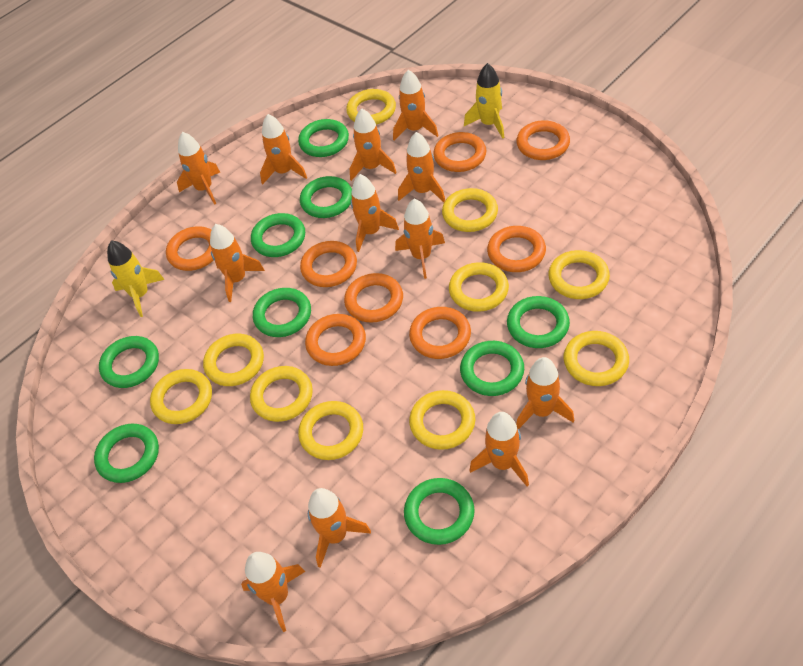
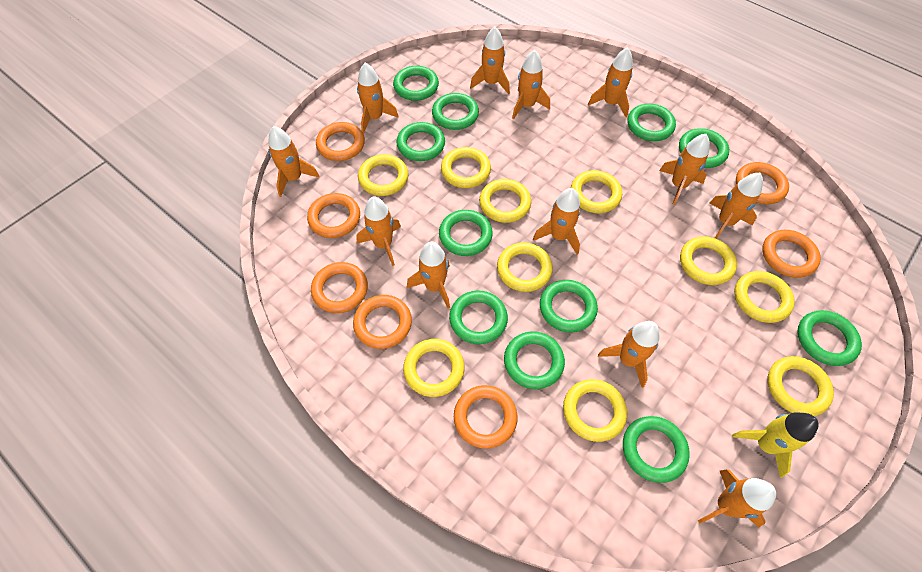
green ring: [94,424,159,483] [99,336,159,388] [251,213,305,257] [253,288,311,337] [298,119,349,157] [300,176,352,218] [404,478,475,545] [460,341,524,396] [507,296,570,348] = 9 -> [393,66,439,101] [396,122,445,161] [432,93,479,130] [439,210,493,256] [449,291,508,344] [504,332,565,389] [540,280,598,333] [623,416,690,483] [628,104,676,141] [679,128,729,168] [797,310,862,366] = 11
orange ring: [166,226,214,271] [300,241,357,287] [305,314,366,366] [344,273,403,323] [409,307,471,359] [433,132,486,172] [487,226,546,272] [516,120,570,160] = 8 -> [307,193,360,238] [311,262,368,313] [316,122,365,161] [353,295,412,349] [454,385,518,449] [736,162,789,204] [762,230,821,278] = 7
yellow rocket: [107,241,165,317] [464,63,504,139] = 2 -> [732,412,819,478] = 1

